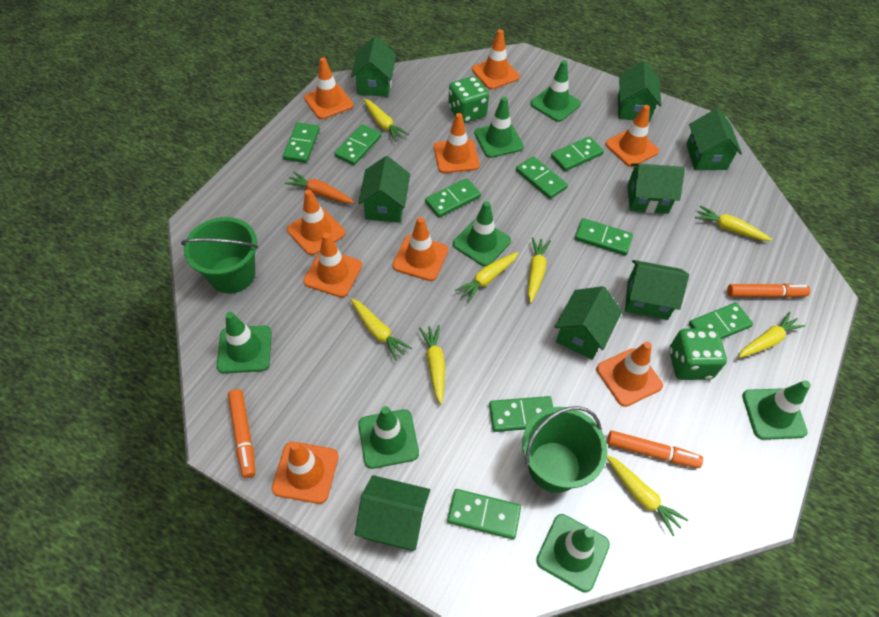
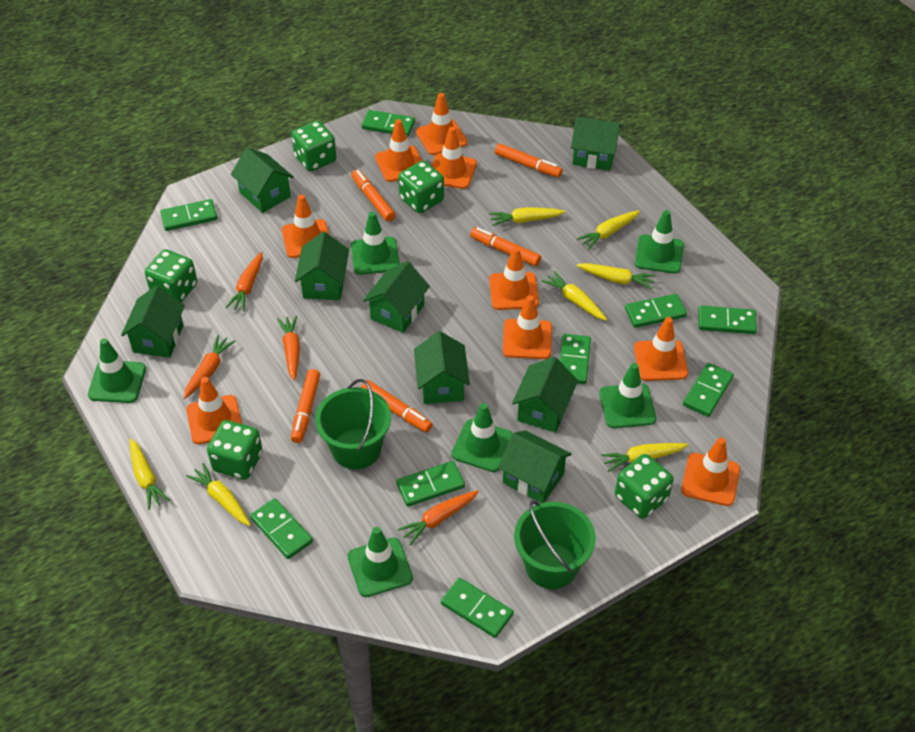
green dice: [448,76,489,123] [669,328,727,380] = 2 -> [145,249,197,302] [207,420,263,480] [291,121,336,172] [398,161,444,213] [615,454,674,519] = 5
green traffic cone: [217,312,272,373] [358,406,419,469] [453,201,511,266] [474,97,524,158] [530,60,581,122] [536,514,610,593] [742,380,811,440] = 7 -> [88,338,146,403] [348,527,413,597] [351,212,400,275] [451,403,513,472] [599,363,656,428] [635,210,684,274] = 6
orange carrot: [285,172,354,203] = 1 -> [183,335,235,399] [225,252,263,311] [277,315,300,381] [397,490,479,545] = 4
orange marker: [228,389,256,478] [607,431,703,468] [727,284,811,298] = 3 -> [291,369,320,443] [351,170,396,222] [361,380,433,432] [470,227,541,266] [495,143,563,177] = 5
yellow carrot: [351,298,412,361] [363,99,409,142] [419,325,445,404] [455,252,518,303] [528,237,551,303] [607,455,688,536] [695,205,772,241] [738,312,805,358] = 8 -> [130,438,170,510] [186,463,251,526] [489,207,566,226] [542,271,607,320] [576,210,640,250] [576,263,656,289] [601,443,688,472] = 7

